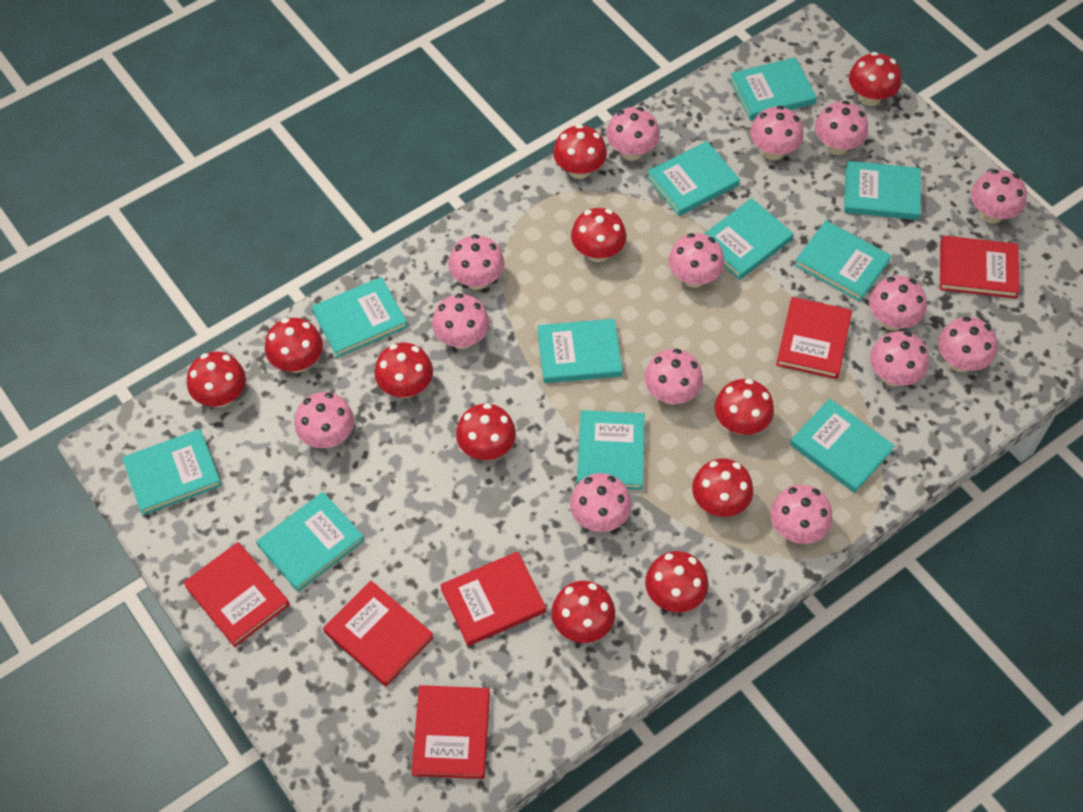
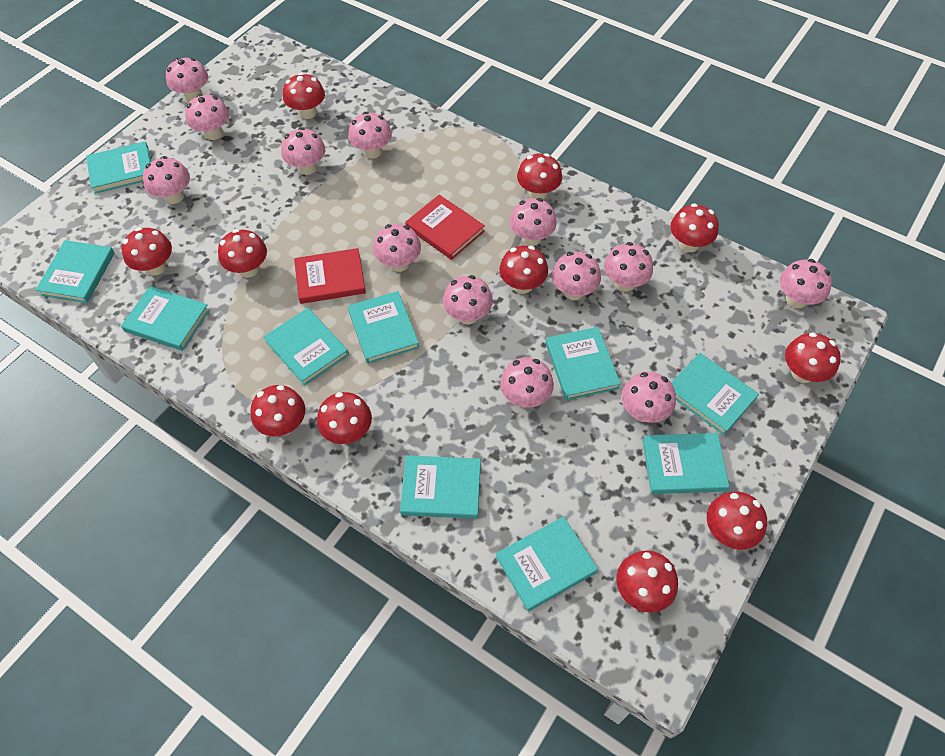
pink mushroom: [294,392,354,448] [432,293,489,349] [448,234,505,290] [570,473,631,532] [606,107,660,161] [645,349,703,405] [668,233,725,288] [750,105,803,160] [770,484,832,544] [815,101,868,155] [869,276,927,331] [870,331,929,387] [938,317,997,372] [971,169,1027,224] = 14 -> [143,156,190,204] [166,58,208,102] [185,94,229,140] [281,127,326,175] [348,112,392,159] [373,224,421,272] [443,275,493,325] [500,357,554,408] [510,198,557,246] [552,252,601,300] [604,242,653,292] [621,372,676,423] [780,259,832,308] = 13
red book: [183,542,290,647] [323,581,434,686] [412,685,490,779] [440,551,546,646] [776,297,852,379] [940,236,1020,298] = 6 -> [294,248,366,304] [405,195,485,260] = 2
turquoise book: [122,429,222,515] [256,492,365,592] [312,277,408,358] [538,319,622,383] [577,410,645,490] [647,141,740,216] [704,198,794,280] [730,57,817,120] [790,398,895,493] [794,221,891,302] [844,161,921,220] = 11 -> [35,240,115,303] [86,142,151,194] [121,286,210,351] [264,308,349,386] [348,291,419,364] [400,455,481,519] [496,516,598,611] [546,327,621,400] [642,433,729,494] [671,353,759,435] = 10

